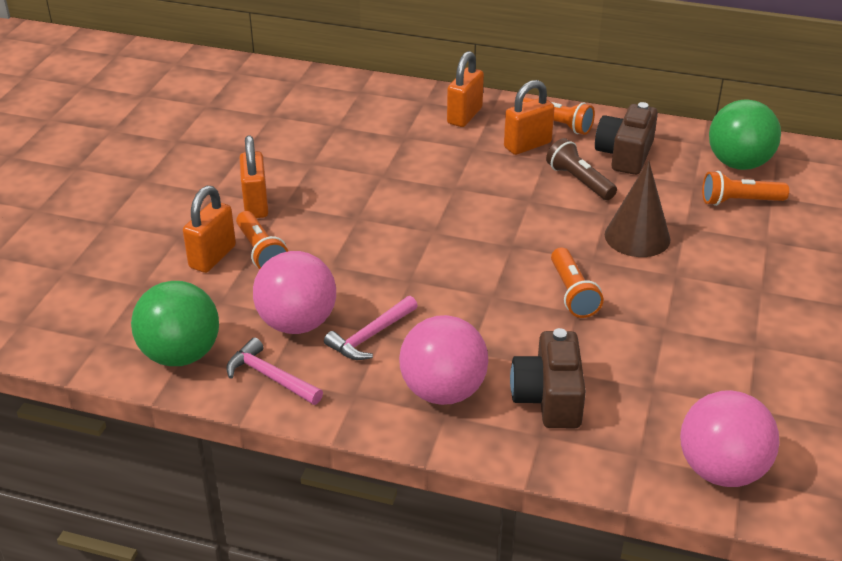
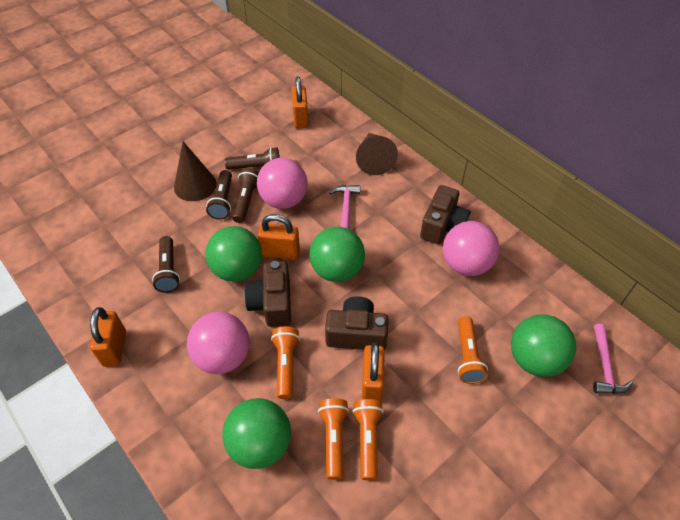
brown camera: [510,328,586,428] [595,102,658,175] = 2 -> [244,261,291,327] [325,296,389,350] [420,185,471,244] = 3
brown cone: [605,160,670,257] = 1 -> [174,141,217,201] [356,133,398,175] = 2
brown flashlight: [546,138,617,200] = 1 -> [152,236,180,293] [206,170,232,220] [225,147,280,170] [232,168,259,223] = 4
green ball: [131,281,219,366] [709,100,781,170] = 2 -> [206,226,262,282] [222,398,291,469] [310,227,365,282] [511,314,576,377] = 4

